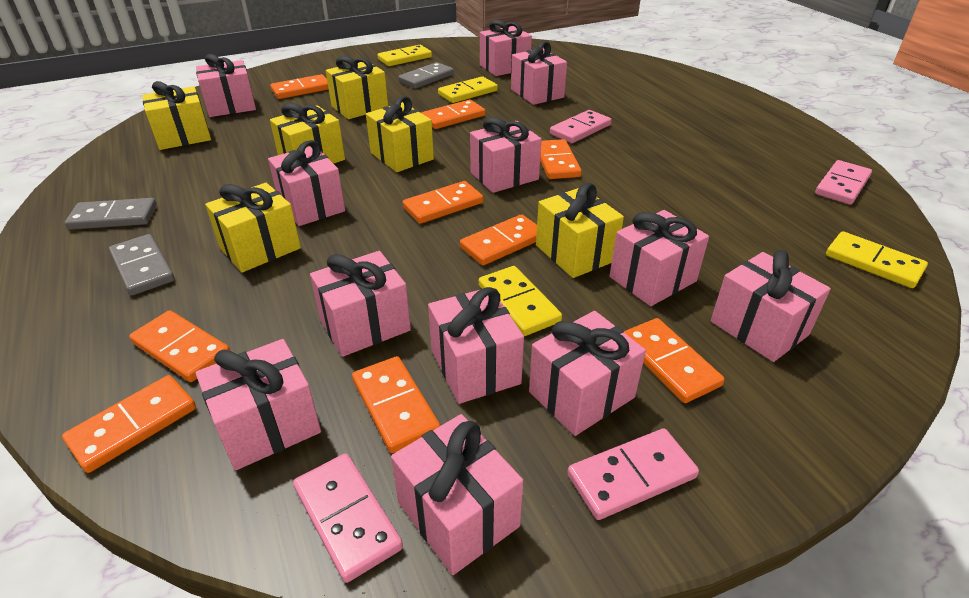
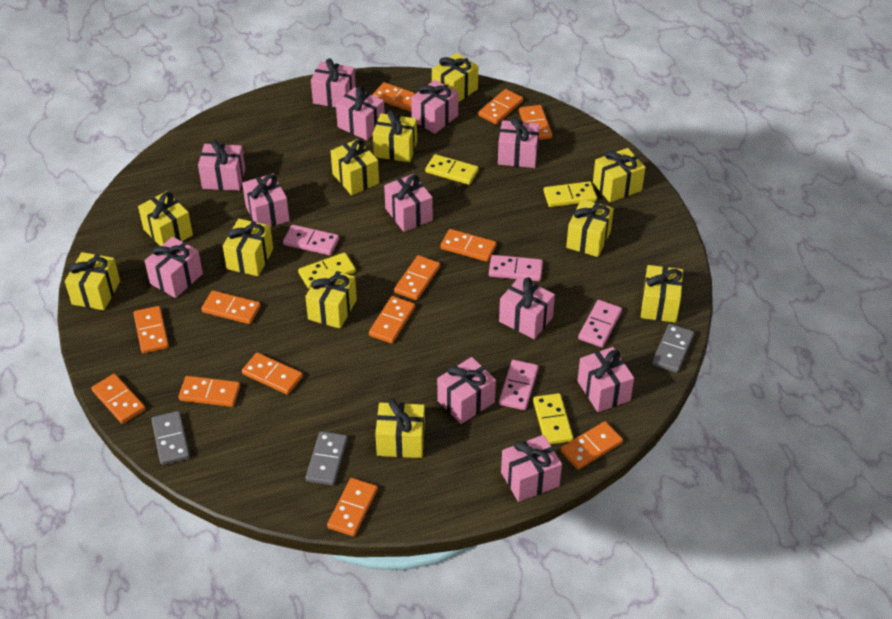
orange domino: [62,375,196,473] [129,310,230,382] [270,74,329,99] [352,356,440,453] [403,181,483,224] [421,100,485,129] [460,214,537,265] [540,139,582,179] [624,318,724,403] = 9 -> [91,374,145,424] [133,306,169,353] [178,376,240,407] [201,291,261,324] [242,353,303,395] [327,478,378,536] [369,296,415,343] [373,82,416,112] [394,255,440,300] [440,229,497,262] [478,89,523,124] [519,105,552,140] [560,421,623,470] = 13
yellow gift: [142,81,211,150] [205,183,301,272] [270,103,345,164] [326,56,388,119] [366,96,434,172] [536,183,624,278] = 6 -> [65,252,120,310] [138,191,193,246] [223,219,273,276] [305,268,357,329] [331,139,379,195] [373,110,417,162] [375,399,425,458] [432,53,478,102] [566,199,614,257] [593,148,645,202] [641,265,683,323] = 11

